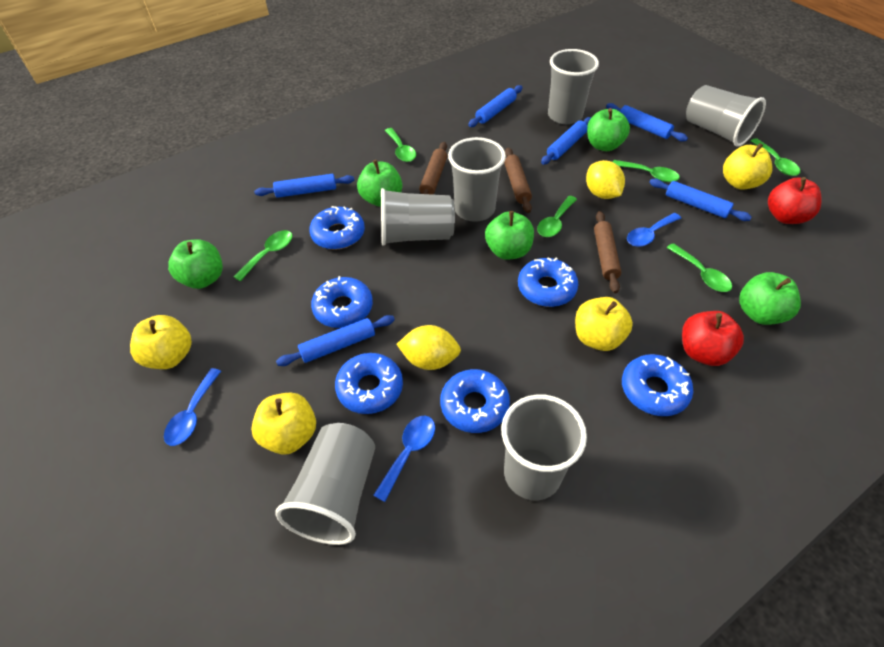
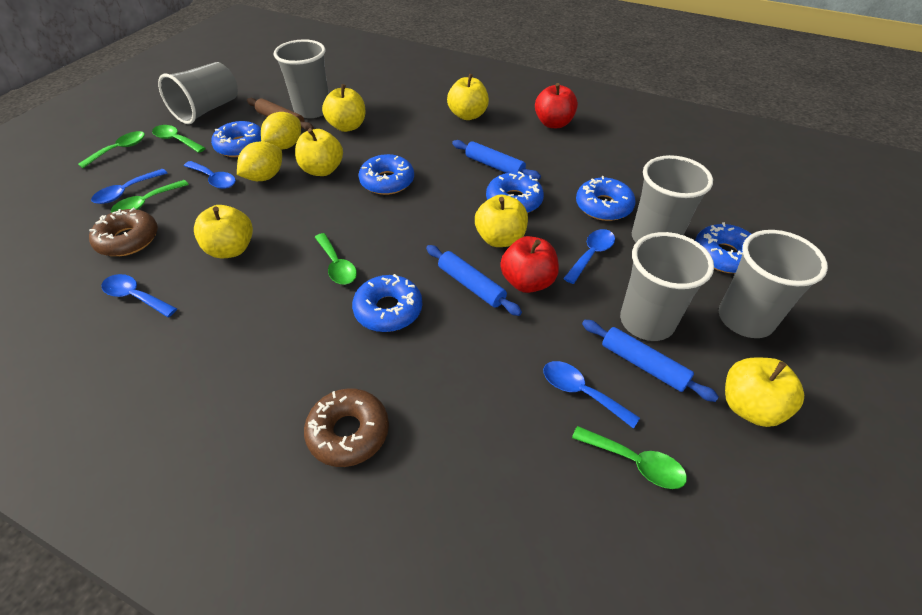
blue rolling pin: [254,174,355,198] [276,315,395,366] [468,85,523,127] [541,117,592,165] [606,103,688,142] [649,179,752,221] = 6 -> [426,245,522,316] [452,140,541,180] [582,320,719,402] = 3
blue spoon: [164,368,221,446] [373,416,435,502] [627,213,681,247] = 3 -> [91,169,167,204] [101,274,177,317] [184,161,236,189] [543,361,640,429] [563,229,615,284] = 5
brown donut: none = 0 -> [89,208,158,256] [304,388,389,467] = 2
brown rolling pin: [419,142,447,195] [504,148,532,213] [594,211,621,293] = 3 -> [247,98,314,131] = 1
green apple: [168,239,223,289] [357,160,403,207] [485,211,534,260] [587,108,630,151] [739,272,801,325] = 5 -> none = 0
green spoon: [234,230,293,281] [385,128,416,162] [537,196,577,237] [613,160,680,182] [667,243,732,292] [751,138,800,176] = 6 -> [78,131,145,168] [111,180,189,213] [152,125,206,153] [315,233,357,285] [572,426,687,489] = 5
grey cup: [275,423,375,545] [381,188,455,246] [448,137,506,222] [501,394,587,501] [548,49,599,124] [686,85,766,147] = 6 -> [158,62,238,124] [274,39,329,118] [620,232,714,341] [632,155,713,242] [719,230,828,338] = 5
yellow apple: [130,315,192,369] [251,393,316,455] [575,297,633,351] [723,143,773,190] = 4 -> [194,205,253,258] [295,128,343,176] [322,84,365,132] [447,73,489,120] [475,195,528,247] [725,357,804,427] = 6

